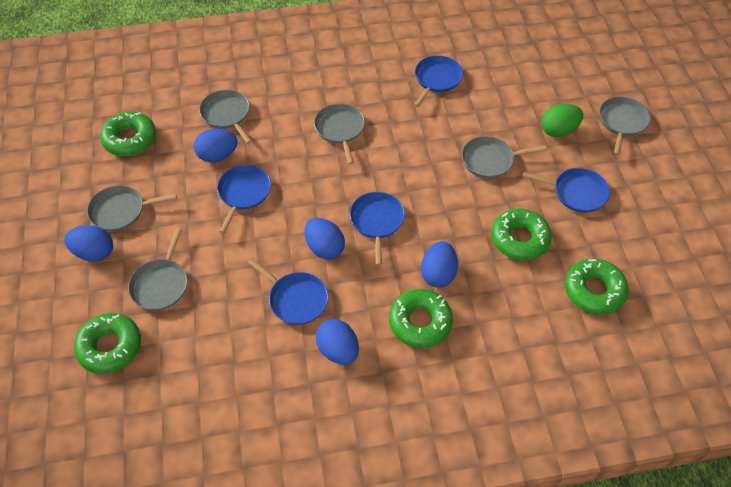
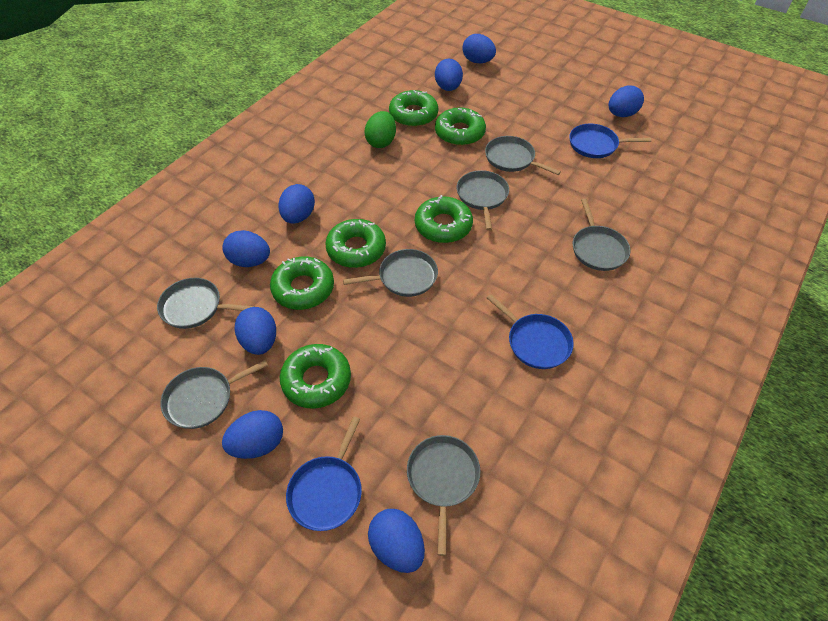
blue egg: [64,225,113,261] [194,129,238,162] [304,218,345,259] [315,319,359,365] [421,241,458,287] = 5 -> [222,230,270,267] [222,410,283,459] [235,307,276,355] [279,184,315,224] [368,509,425,573] [435,59,463,91] [462,34,496,63] [608,86,644,117] = 8
blue pan: [217,165,271,233] [248,258,328,325] [350,192,405,266] [414,55,463,107] [522,168,610,213] = 5 -> [286,416,362,531] [487,294,574,369] [569,124,651,158] = 3
green donut: [74,313,141,374] [100,112,156,156] [389,289,453,348] [491,209,552,261] [565,258,629,315] = 5 -> [270,257,334,310] [280,344,351,408] [325,219,386,268] [389,90,438,127] [415,195,473,243] [435,107,486,146] = 6
grey pan: [87,185,177,231] [128,228,187,311] [199,90,252,144] [314,104,365,164] [462,136,546,179] [599,97,651,155] = 6 -> [157,278,254,329] [160,360,268,429] [343,249,438,297] [407,435,481,556] [457,170,509,231] [485,136,561,175] [573,199,631,271] = 7

